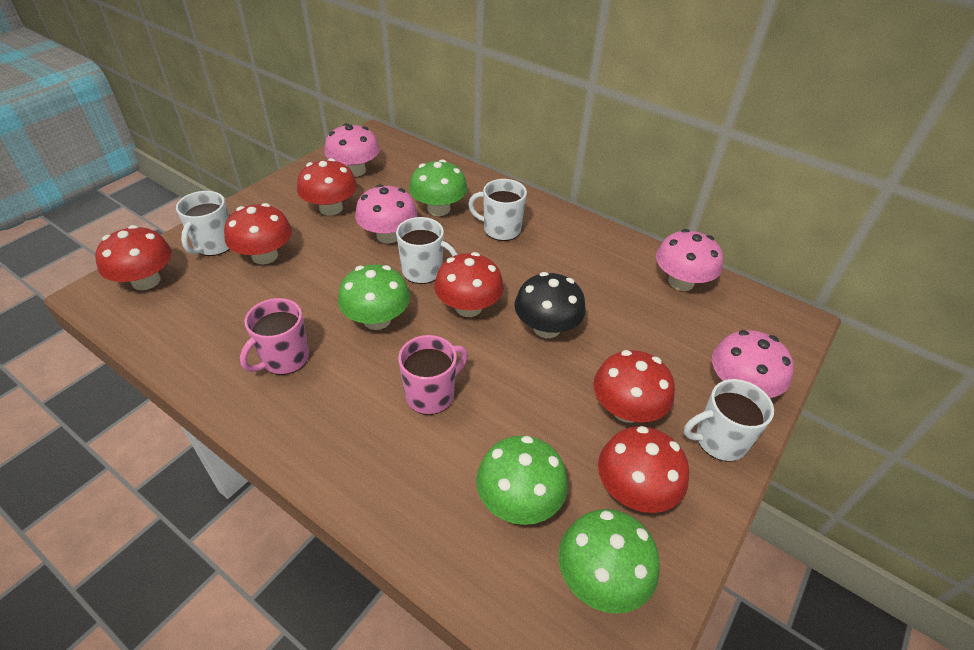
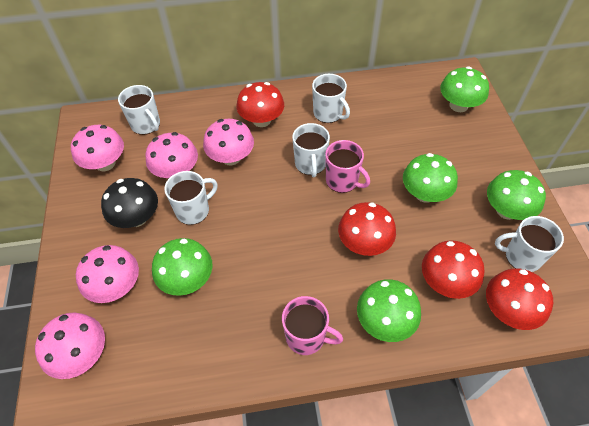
green mushroom: [338,264,410,330] [409,159,467,216] [476,436,568,525] [559,509,660,614] = 4 -> [152,238,213,296] [357,279,421,342] [403,153,458,203] [440,67,489,112] [487,170,546,220] = 5
pink mushroom: [324,123,380,177] [355,184,417,243] [656,229,723,291] [712,330,794,398] = 4 -> [35,313,105,379] [71,125,124,172] [76,245,139,303] [145,132,198,178] [203,119,254,165] = 5
red mushroom: [95,225,172,290] [224,203,292,265] [297,158,357,216] [434,252,504,317] [593,350,675,423] [598,426,689,513] = 6 -> [237,82,284,127] [338,202,396,256] [422,240,485,299] [486,268,553,330] = 4
white mug: [176,191,230,256] [396,217,457,284] [468,179,527,241] [684,379,774,462] = 4 -> [118,85,160,135] [164,171,218,225] [292,123,330,178] [312,74,350,123] [495,216,564,272] = 5

